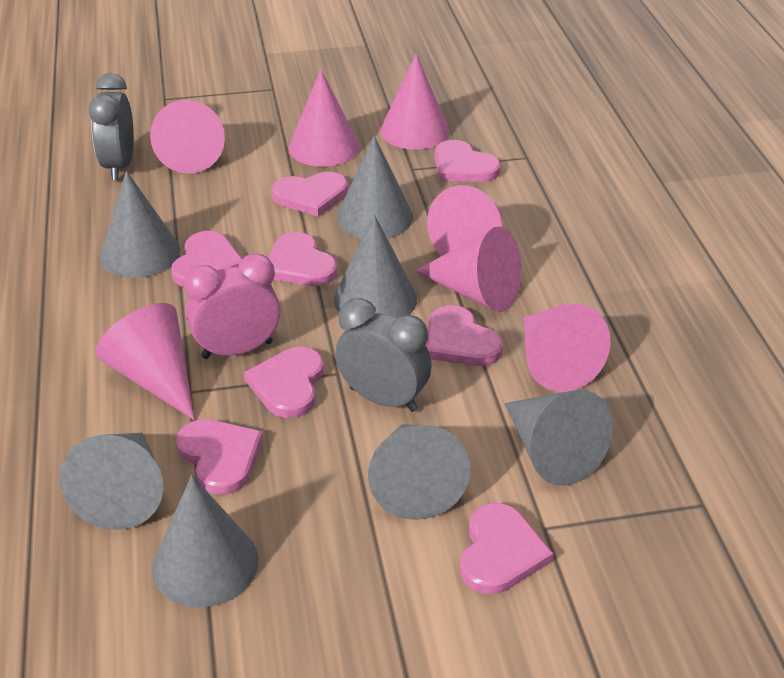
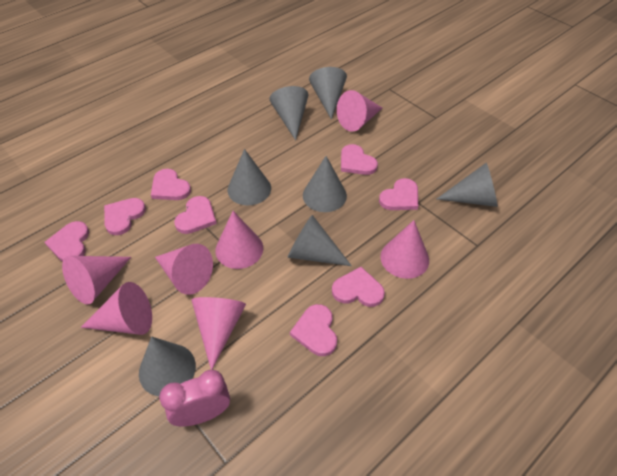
grey clock: [88,73,134,180] [335,298,432,412] = 2 -> none = 0

